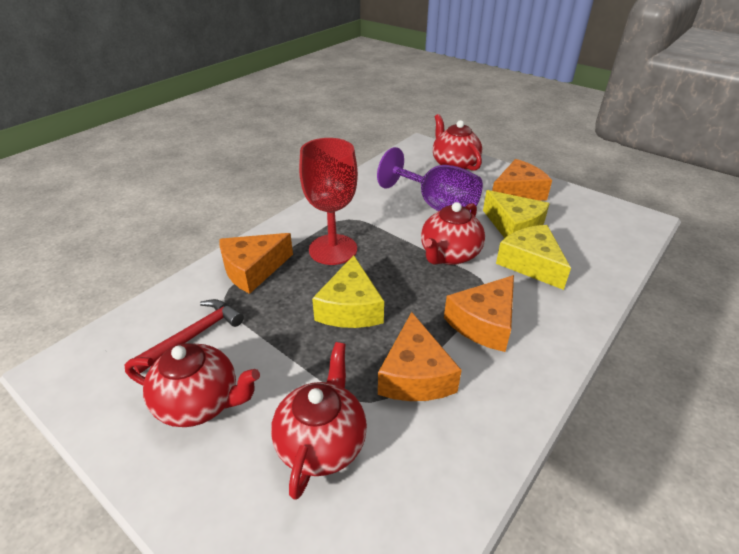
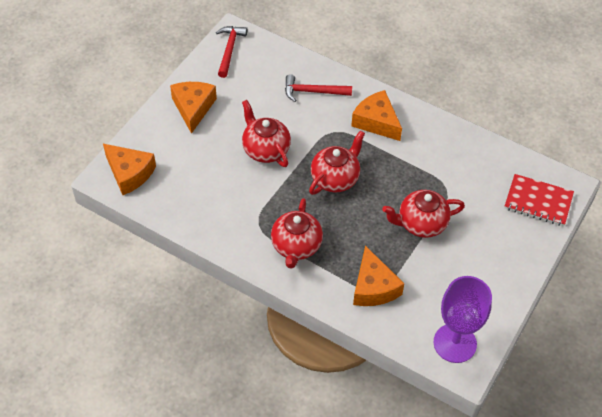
red goblet: [299,138,358,265] = 1 -> none = 0
red hammer: [133,299,244,374] = 1 -> [216,26,247,78] [285,74,352,102] = 2
red notebook: none = 0 -> [504,174,574,226] = 1
yellow cheese: [312,255,384,328] [483,190,550,238] [496,225,571,290] = 3 -> none = 0

